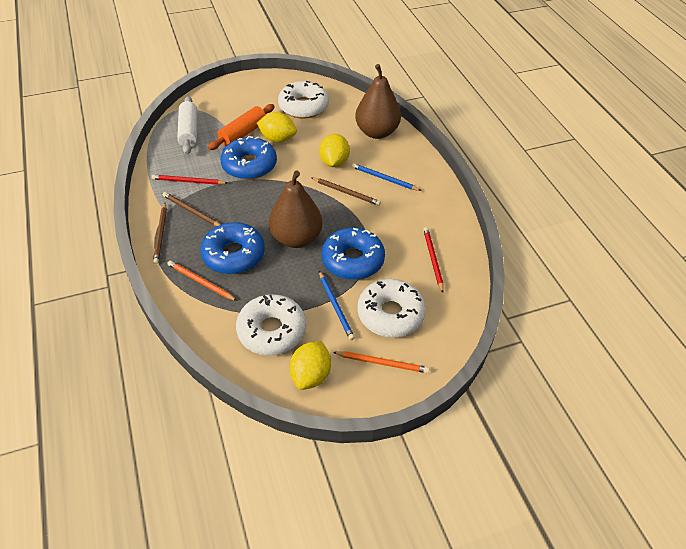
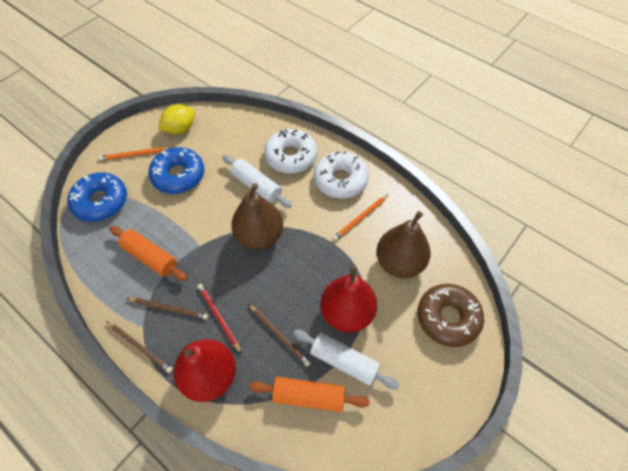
blue donut: [200,222,265,274] [220,136,277,180] [322,228,385,280] = 3 -> [68,172,127,222] [148,147,204,194] = 2
blue pencil: [319,271,355,340] [352,163,422,191] = 2 -> none = 0
brown donut: none = 0 -> [417,284,484,347] = 1
orange rolling pin: [208,104,275,150] = 1 -> [110,226,187,281] [249,377,370,412] = 2
red pear: none = 0 -> [173,339,236,402] [320,265,377,332] = 2
red pencil: [151,175,227,185] [423,227,444,293] = 2 -> [197,284,242,354] = 1
white donut: [236,294,306,356] [278,81,329,119] [357,279,426,338] = 3 -> [264,129,317,174] [314,151,369,199] = 2
white rolling pin: [177,96,197,155] = 1 -> [222,155,292,208] [293,330,399,389] = 2
yellow lemon: [257,112,297,143] [290,341,331,390] [319,134,350,167] = 3 -> [158,104,195,134] = 1

